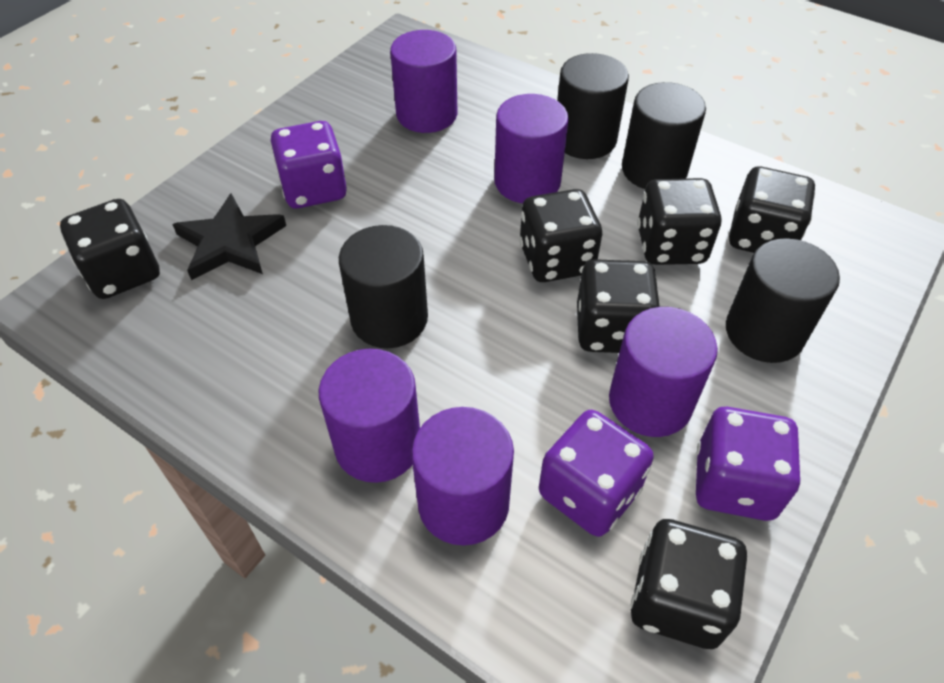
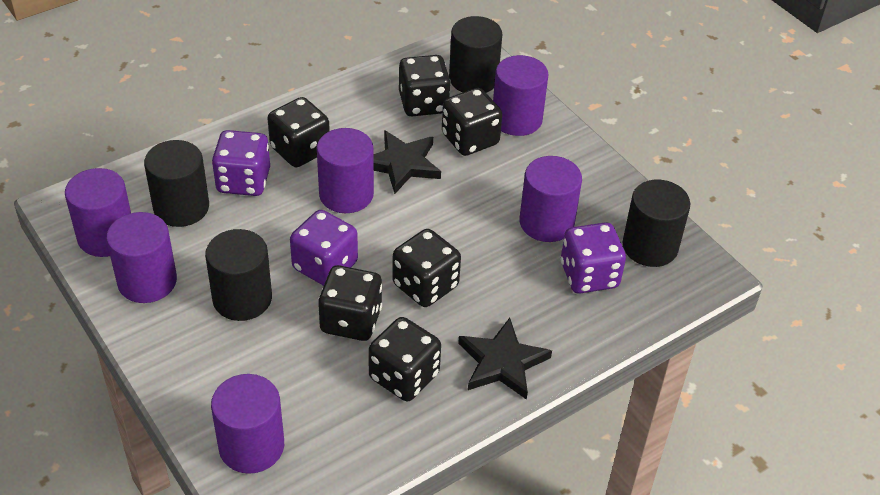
black star: [172,193,286,280] = 1 -> [374,130,441,194] [458,318,552,400] = 2
purple cylinder: [319,349,420,483] [390,30,457,133] [411,407,514,546] [494,94,569,203] [609,307,718,437] = 5 -> [65,168,131,257] [106,212,177,303] [211,374,284,474] [317,128,374,213] [493,55,548,136] [520,156,582,242] = 6

